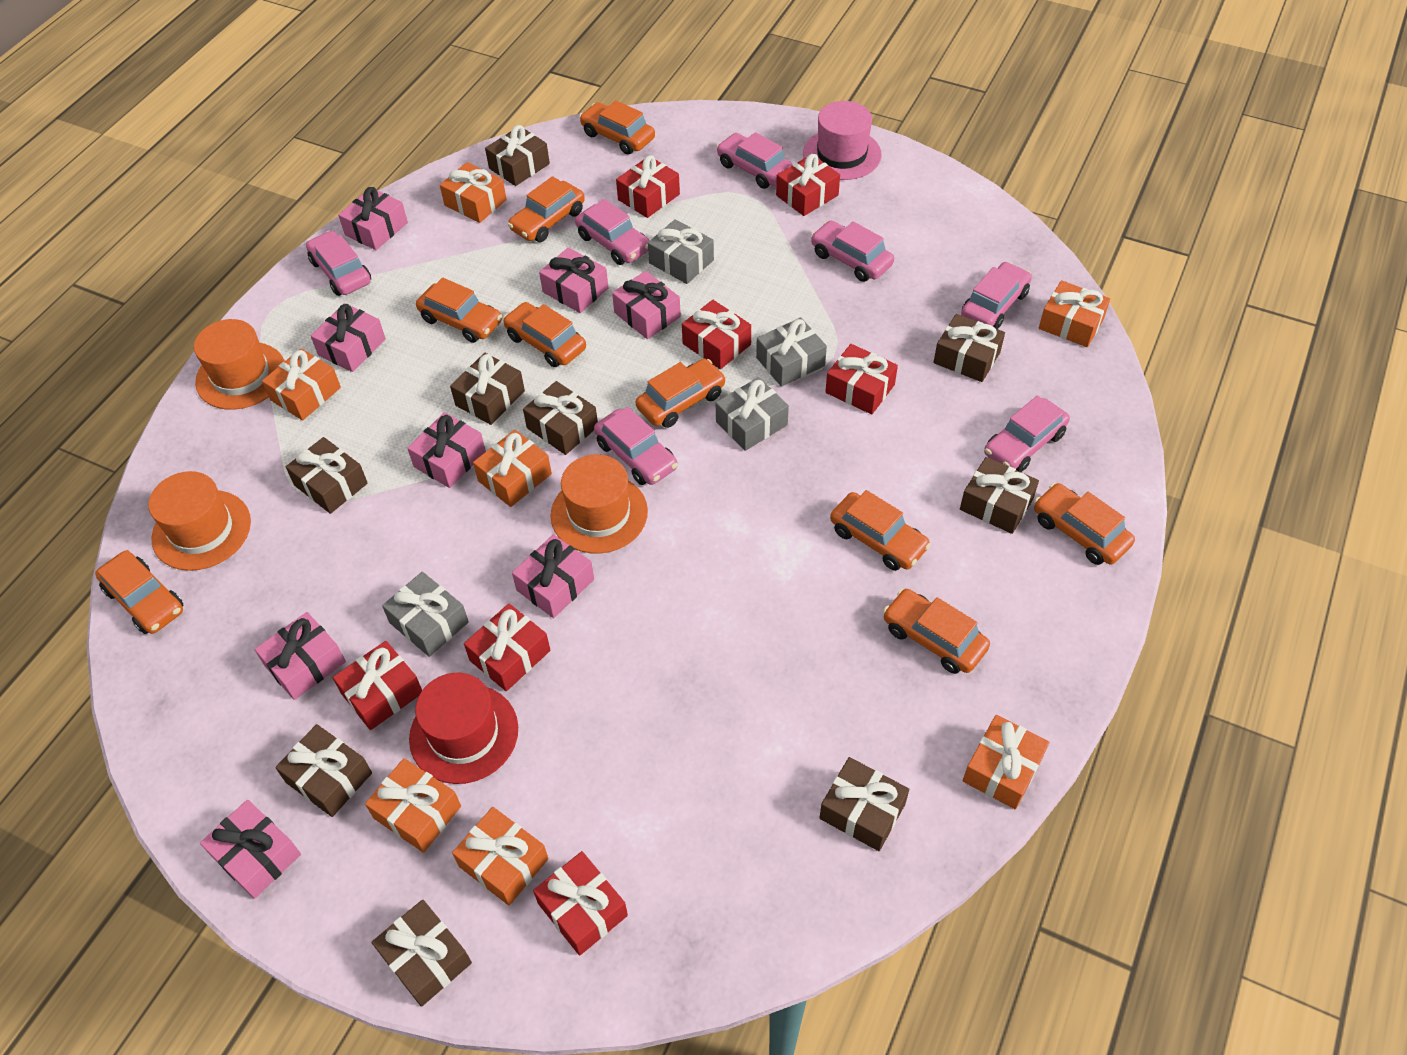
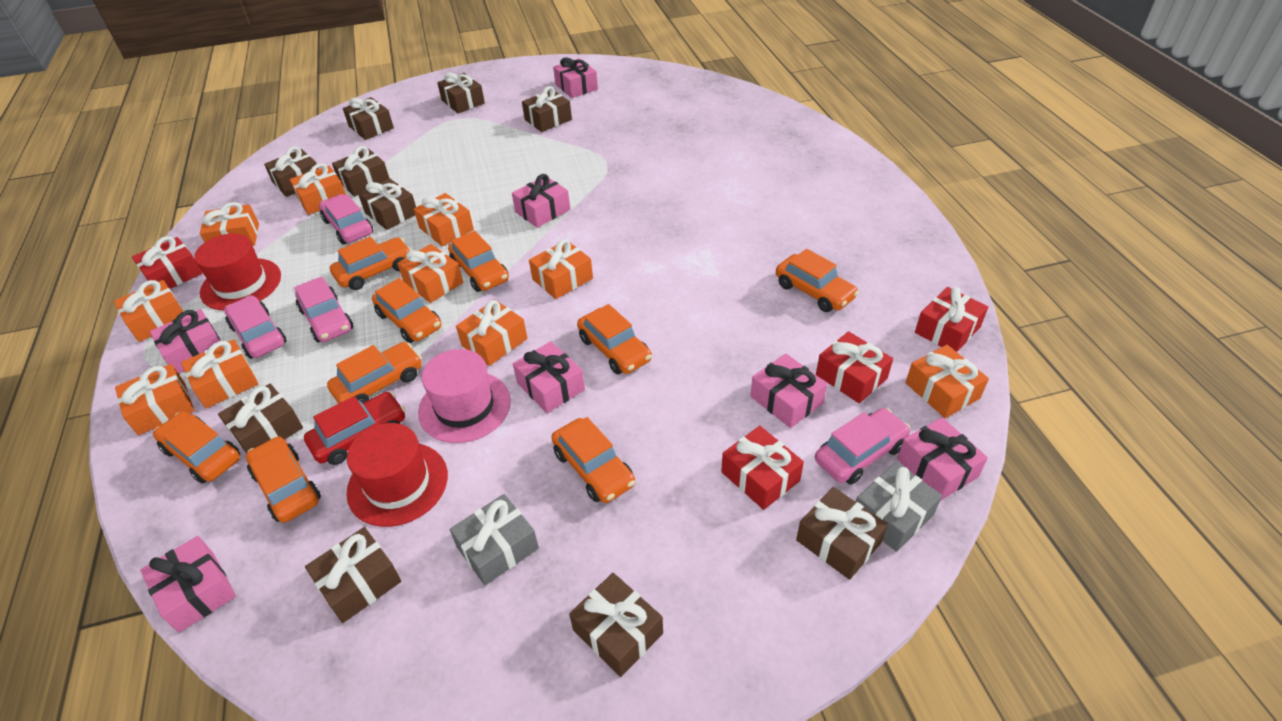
brown gift: [275,724,372,817] [286,437,368,514] [372,900,472,1007] [450,353,525,425] [485,125,550,186] [523,381,598,455] [820,757,909,851] [933,314,1005,382] [960,457,1039,534] = 9 -> [218,384,303,453] [264,146,319,197] [305,527,401,623] [332,146,389,196] [343,97,394,140] [358,178,416,230] [437,73,485,113] [522,86,572,132] [569,573,663,677] [796,487,888,580] = 10
grey gift: [382,572,469,657] [648,219,714,284] [716,377,789,451] [756,317,827,387] = 4 -> [450,494,539,585] [856,462,942,552] = 2
orange gift: [262,349,341,420] [365,758,461,853] [440,162,507,223] [452,807,548,906] [473,430,552,507] [963,715,1049,809] [1039,280,1110,347] = 7 -> [114,280,183,342] [115,364,194,435] [181,339,258,408] [200,202,259,246] [290,163,346,215] [397,244,463,303] [414,193,474,246] [456,300,527,366] [529,239,593,299] [906,345,989,418] = 10
orange hat: [148,471,251,571] [194,319,285,410] [550,454,648,554] = 3 -> none = 0
pink car: [306,231,371,296] [575,199,650,265] [594,407,678,485] [716,132,792,189] [811,221,894,282] [961,262,1032,329] [984,396,1070,472] = 7 -> [224,296,287,359] [294,277,353,343] [319,194,373,244] [815,408,911,485] = 4
pink gift: [200,800,301,899] [255,612,346,700] [311,303,386,372] [338,187,408,250] [407,412,486,488] [512,534,594,618] [539,247,609,313] [612,271,681,339] = 8 -> [140,536,236,633] [150,309,221,373] [512,174,570,228] [513,341,585,413] [553,57,598,98] [751,354,827,428] [897,417,988,500] = 7
red car: none = 0 -> [304,392,405,465] = 1
red gift: [333,641,422,730] [464,603,550,691] [533,851,628,956] [616,155,680,218] [682,300,751,369] [776,154,840,216] [825,344,898,415] = 7 -> [132,236,202,289] [721,426,804,510] [816,331,893,403] [915,287,988,352] = 4
red hat: [409,673,518,784] = 1 -> [194,234,281,311] [346,423,448,527] = 2

